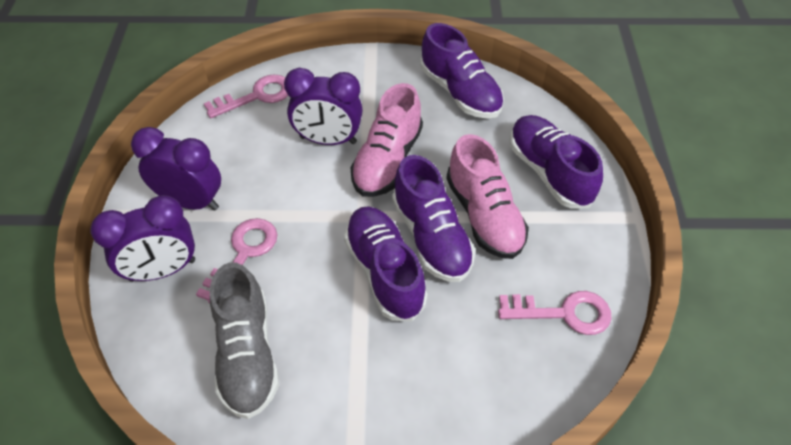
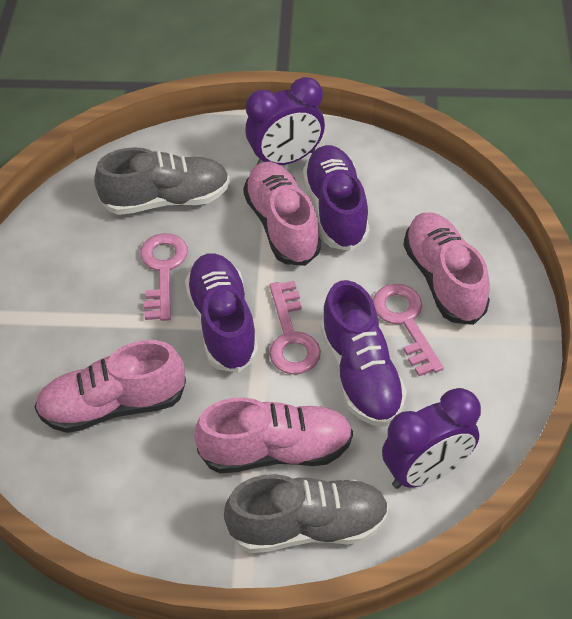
grey shoe: [210,262,279,419] = 1 -> [94,147,230,215] [224,474,389,553] = 2
pink shoe: [351,83,423,197] [446,134,529,259] = 2 -> [34,340,186,433] [194,397,353,473] [243,162,321,266] [403,212,490,325] = 4
purple clock: [91,195,195,282] [131,127,221,211] [284,68,363,145] = 3 -> [245,77,325,165] [382,388,481,489] = 2
purple shoe: [344,206,427,321] [392,155,475,282] [420,23,504,119] [510,115,603,209] = 4 -> [185,253,258,373] [303,145,370,251] [320,280,407,427] = 3

